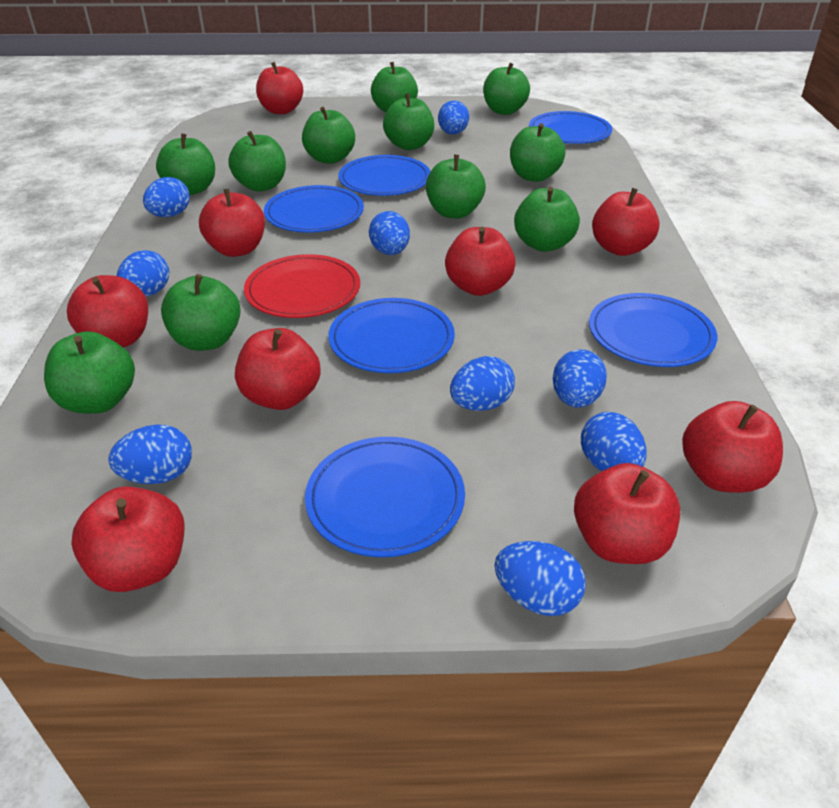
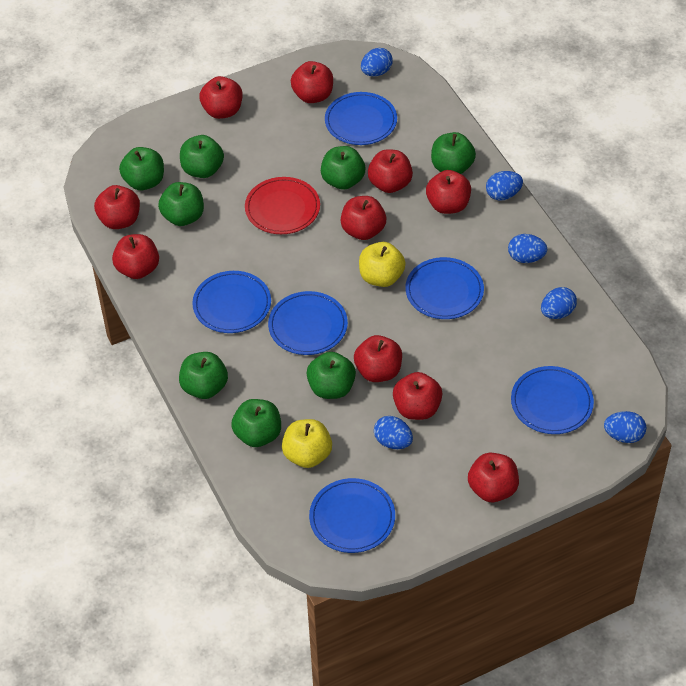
blue egg: [108,425,192,484] [117,250,169,297] [143,177,190,217] [369,211,410,255] [438,101,469,135] [450,356,515,411] [494,541,586,616] [553,349,607,408] [581,412,647,471] = 9 -> [361,48,393,76] [374,416,413,449] [486,171,523,201] [508,234,547,263] [541,287,577,319] [604,411,646,443] = 6
green apple: [44,331,135,414] [156,133,215,195] [161,274,241,351] [228,131,286,192] [302,107,355,164] [371,62,418,112] [383,93,434,150] [426,155,486,218] [483,63,530,115] [510,123,566,182] [514,187,580,252] = 11 -> [119,147,164,190] [158,182,204,226] [179,352,228,399] [180,135,224,178] [231,399,281,447] [306,352,356,399] [321,146,365,190] [431,132,476,174] = 8
red apple: [67,275,148,347] [71,486,184,592] [199,189,265,257] [235,328,321,410] [256,62,303,114] [445,227,516,296] [574,463,680,564] [592,188,660,256] [682,401,783,493] = 9 -> [94,185,140,229] [112,234,159,279] [199,76,242,119] [291,61,333,103] [341,196,386,240] [354,335,402,382] [368,149,413,193] [393,372,442,420] [426,170,471,214] [468,453,519,502] = 10
yellow apple: none = 0 -> [282,419,332,468] [359,242,406,287] = 2

